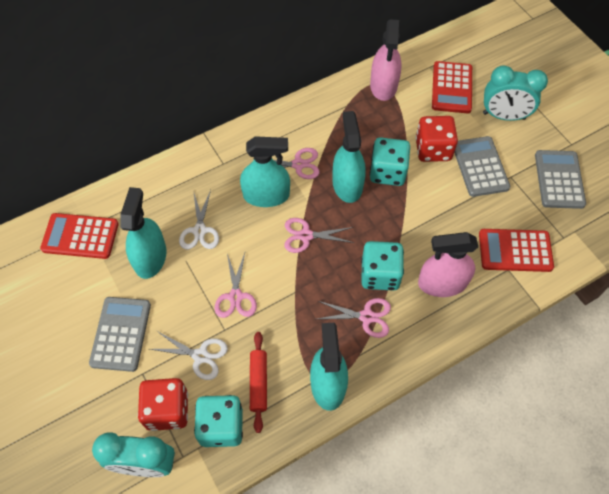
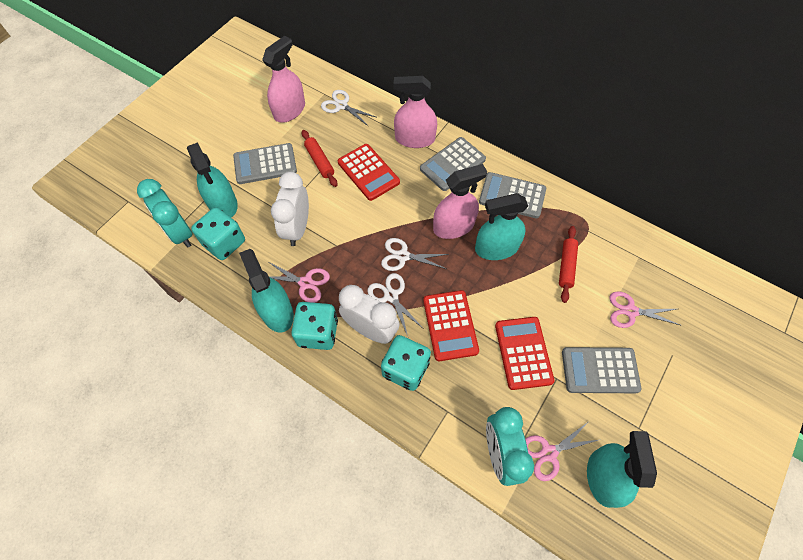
grey calculator: [89,297,151,372] [454,136,510,197] [535,150,586,209] = 3 -> [233,143,297,184] [420,137,486,191] [479,172,546,218] [562,347,642,393] = 4
pink scissors: [215,253,257,318] [253,148,319,179] [284,218,354,253] [317,298,391,338] = 4 -> [267,261,330,303] [525,422,598,481] [610,291,680,328] = 3
pink spray bottle: [370,19,401,101] [418,232,478,297] = 2 -> [262,36,305,123] [394,76,437,148] [433,164,487,239] = 3
red dice: [138,378,188,431] [415,116,458,162] = 2 -> none = 0
red rolling pin: [250,332,267,433] = 1 -> [302,130,337,187] [559,226,578,303] = 2
white clock: none = 0 -> [271,172,309,246] [339,285,400,344] = 2
white scissors: [150,331,228,380] [179,190,219,249] = 2 -> [321,90,376,126] [367,273,424,336] [381,238,449,271] = 3

